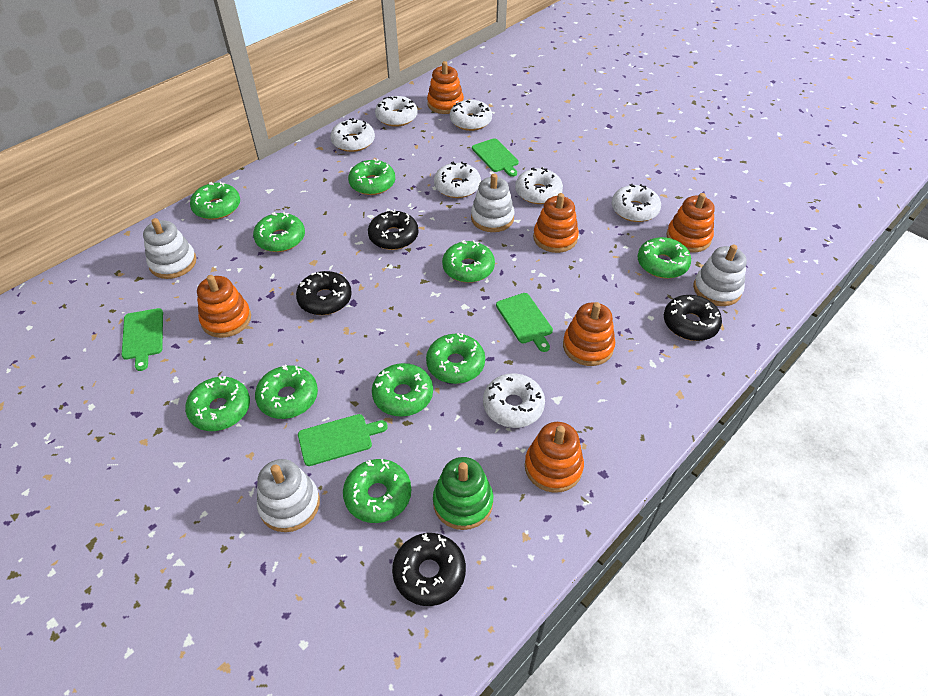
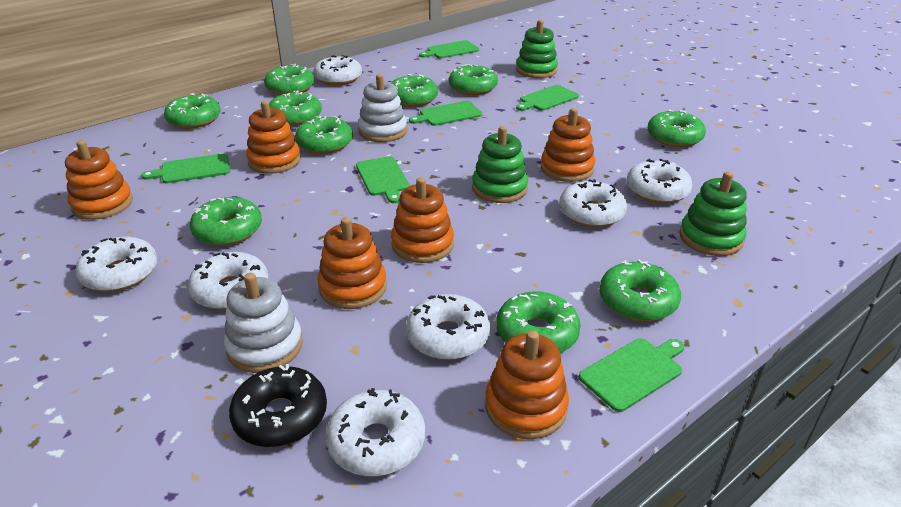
black donut: [296,271,352,315] [368,209,418,250] [392,533,466,606] [664,295,722,341] = 4 -> [229,364,327,447] = 1
green cutting board: [122,308,163,371] [298,414,388,466] [472,138,519,177] [496,293,553,352] = 4 -> [141,153,230,184] [356,157,410,203] [409,101,482,126] [419,40,479,59] [516,85,579,111] [579,338,684,412] = 6
green stacking toy: [433,457,493,530] = 1 -> [472,126,528,203] [516,20,558,78] [680,171,747,256] = 3
white stacking toy: [143,218,196,279] [257,459,320,532] [471,174,514,232] [693,245,747,306] = 4 -> [224,273,303,373] [358,74,407,142] = 2

